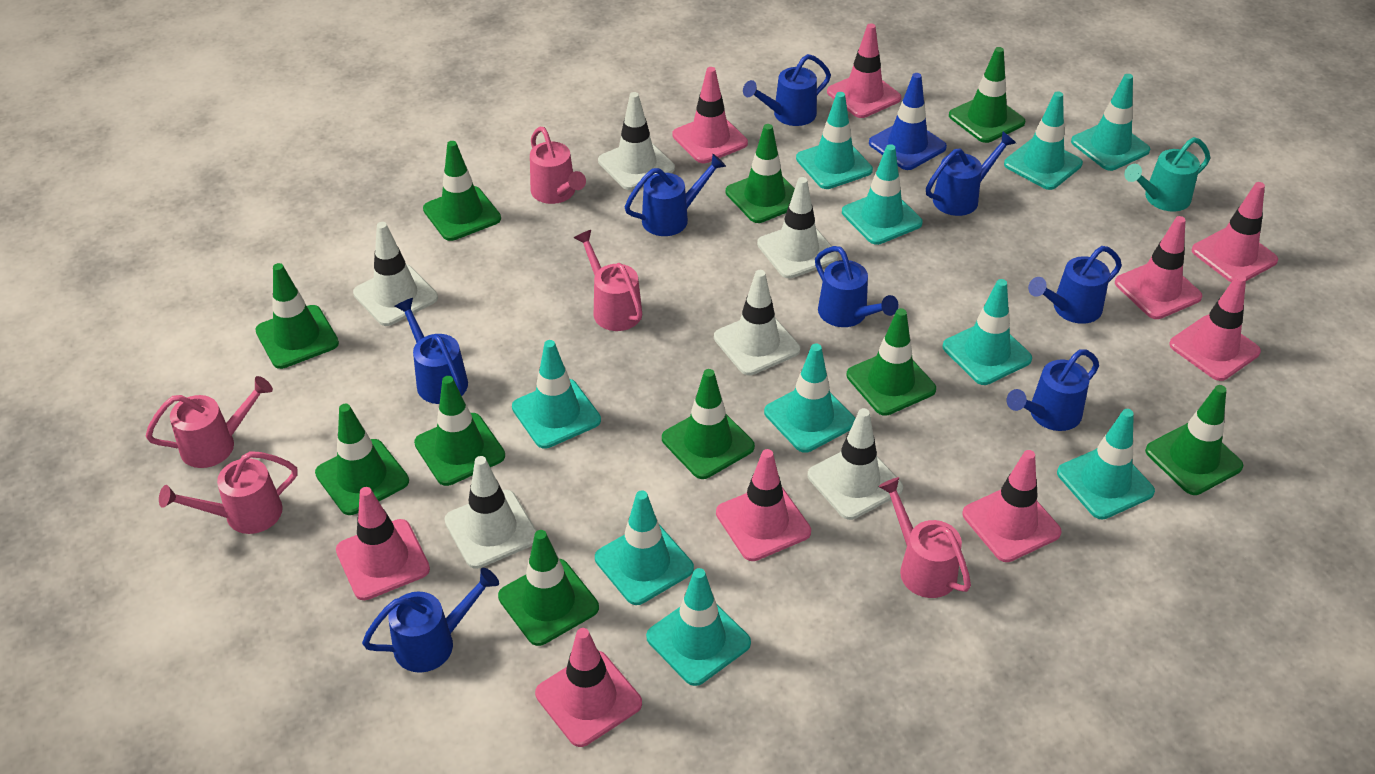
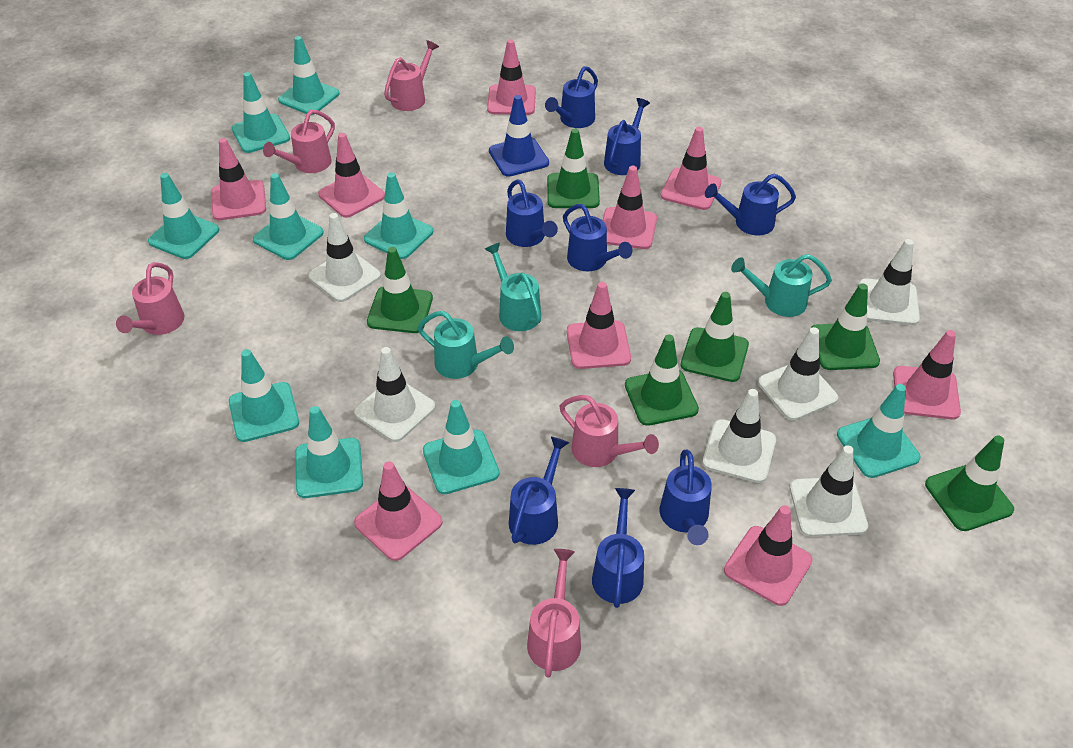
green traffic cone: [255,263,339,369] [315,404,409,515] [414,376,505,486] [423,141,501,241] [498,530,599,646] [662,369,755,479] [726,124,795,223] [847,308,936,416] [949,47,1025,143] [1145,385,1244,495] = 10 -> [367,247,433,333] [547,128,600,208] [625,334,699,426] [681,292,749,382] [811,283,880,370] [925,435,1014,531] = 6
turquoise traffic cone: [512,340,601,449] [595,490,694,605] [646,568,751,686] [764,344,855,453] [796,92,873,189] [842,144,923,245] [943,279,1032,385] [1004,91,1083,190] [1057,409,1155,519] [1071,74,1150,171] = 10 -> [148,173,219,259] [229,349,299,442] [232,72,290,153] [253,173,324,260] [278,36,340,115] [295,406,363,498] [364,172,433,259] [423,400,499,494] [837,384,921,478] = 9
turquoise watering can: [1124,137,1210,212] = 1 -> [418,311,514,379] [485,243,541,331] [731,254,832,317] = 3

